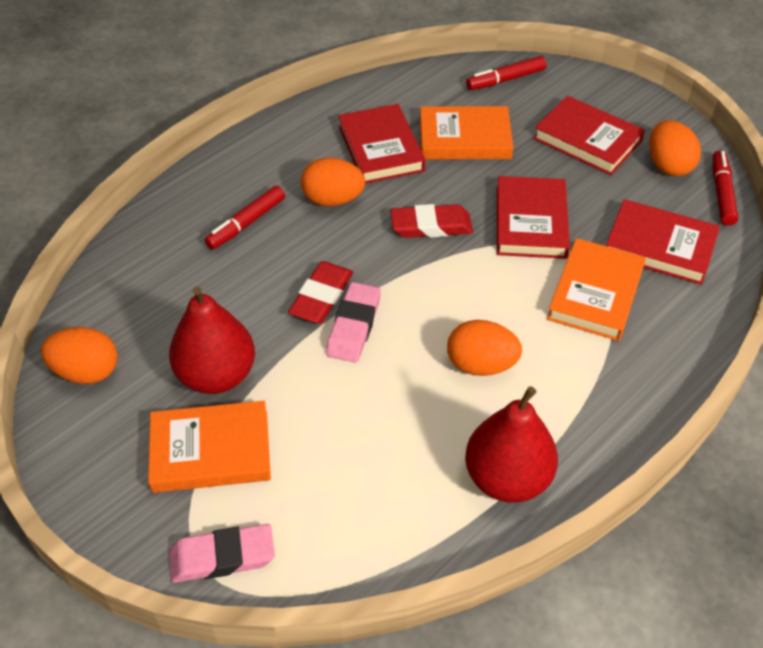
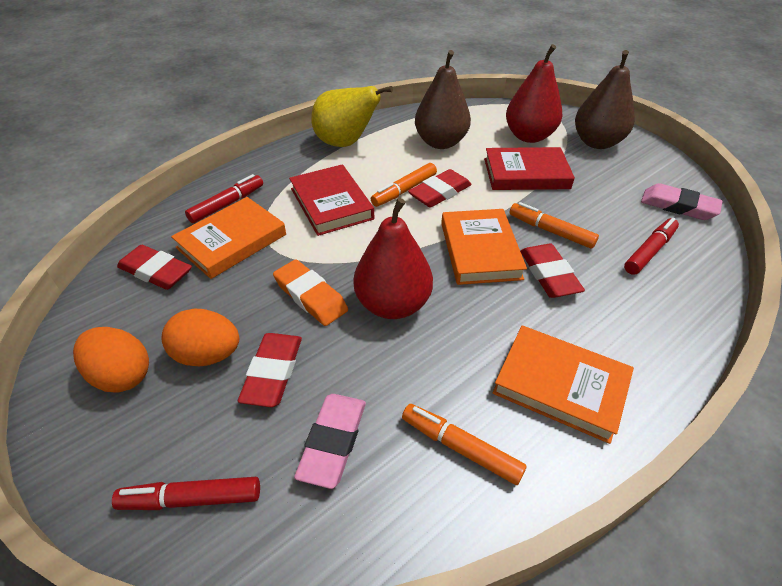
brown pear: none = 0 -> [415,50,471,149] [575,50,635,149] = 2
orange egg: [41,327,118,384] [301,158,365,206] [447,320,522,376] [649,120,701,176] = 4 -> [73,327,149,393] [161,309,239,366] = 2
orange eraser: none = 0 -> [273,259,348,326] = 1
orange marker: none = 0 -> [371,163,437,207] [402,404,527,485] [510,202,599,249] = 3
red book: [338,104,426,184] [497,176,570,259] [533,96,645,175] [606,199,720,285] = 4 -> [289,164,374,236] [484,147,575,190] = 2
red eraser: [288,261,353,324] [390,204,473,238] = 2 -> [117,245,192,290] [238,333,302,407] [408,169,472,207] [520,244,585,298] = 4
yellow pear: none = 0 -> [311,86,393,147] = 1

